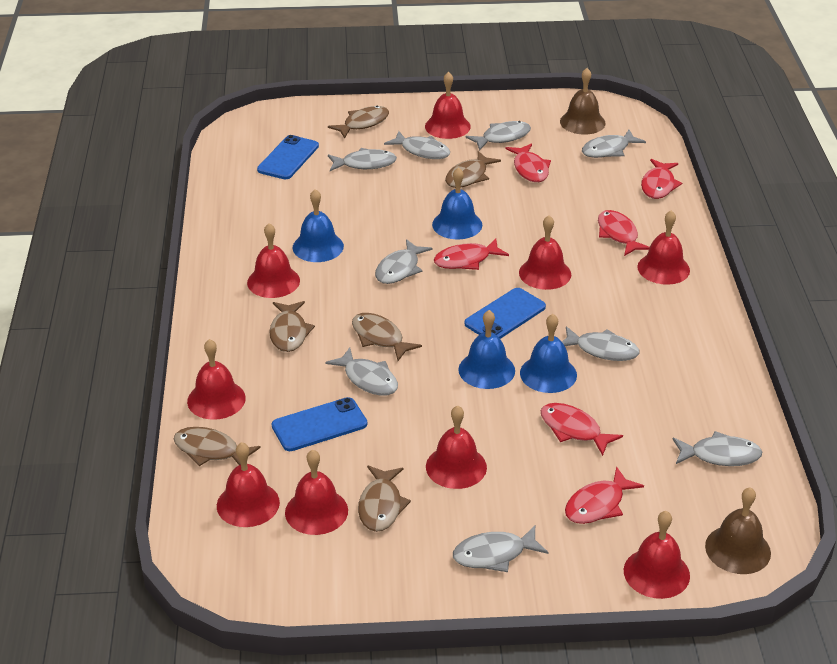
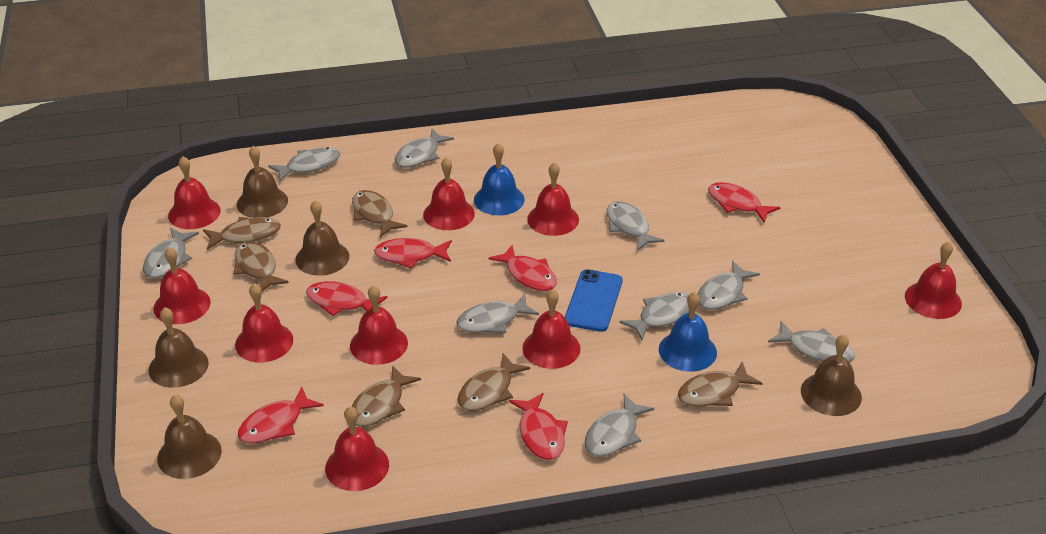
blue bell: [293,189,344,262] [432,167,482,239] [458,310,515,389] [520,314,577,393] = 4 -> [474,143,525,215] [659,292,717,372] = 2
blue phone: [257,135,319,179] [272,397,367,451] [464,288,546,339] = 3 -> [565,269,623,332] = 1
brown bell: [560,68,606,135] [705,487,771,574] = 2 -> [149,307,209,388] [157,395,222,479] [237,146,288,218] [295,200,349,276] [801,334,862,416] = 5

